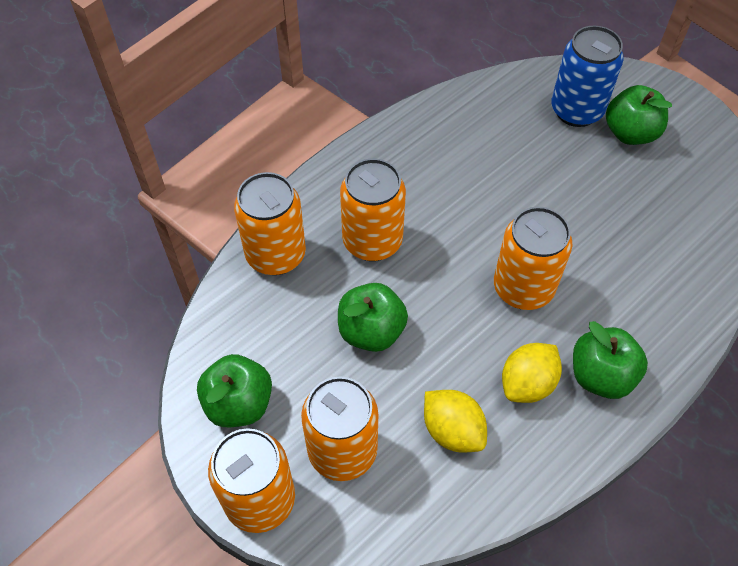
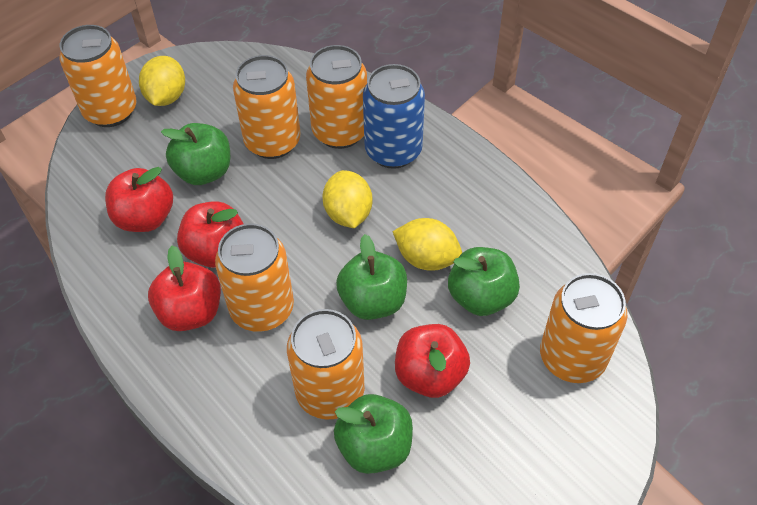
orange can: [208,428,295,533] [234,172,306,275] [301,377,378,481] [340,158,406,261] [494,207,573,310] = 5 -> [60,25,136,127] [215,224,294,332] [233,55,301,159] [287,309,365,420] [306,45,367,149] [540,273,627,383] = 6
red apple: none = 0 -> [105,167,173,232] [148,245,221,331] [177,201,243,268] [395,324,470,398] = 4
yellow lemon: [424,390,487,452] [502,343,562,403] = 2 -> [139,56,185,106] [322,170,372,228] [392,218,462,271] = 3

